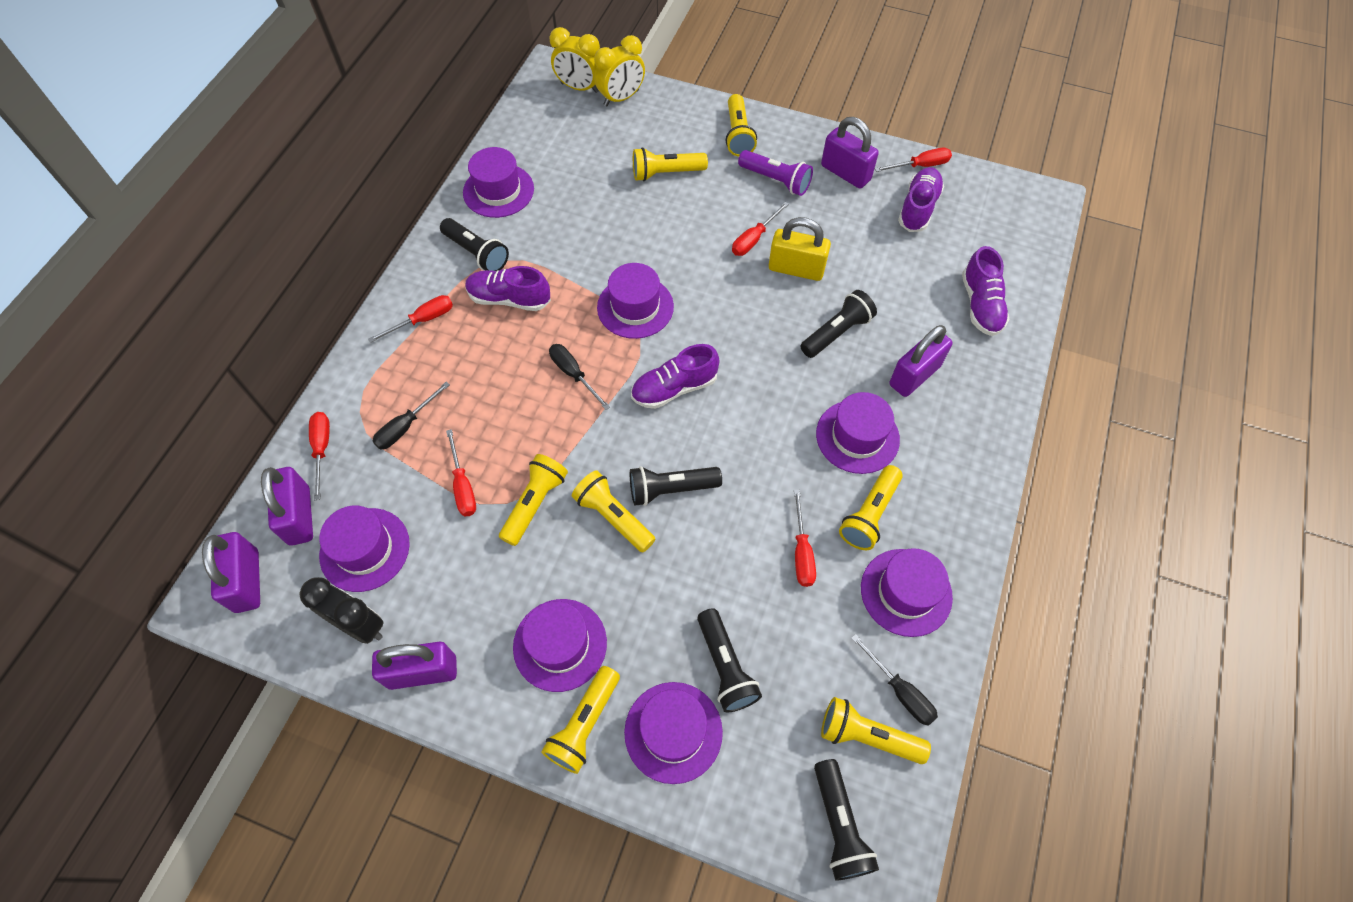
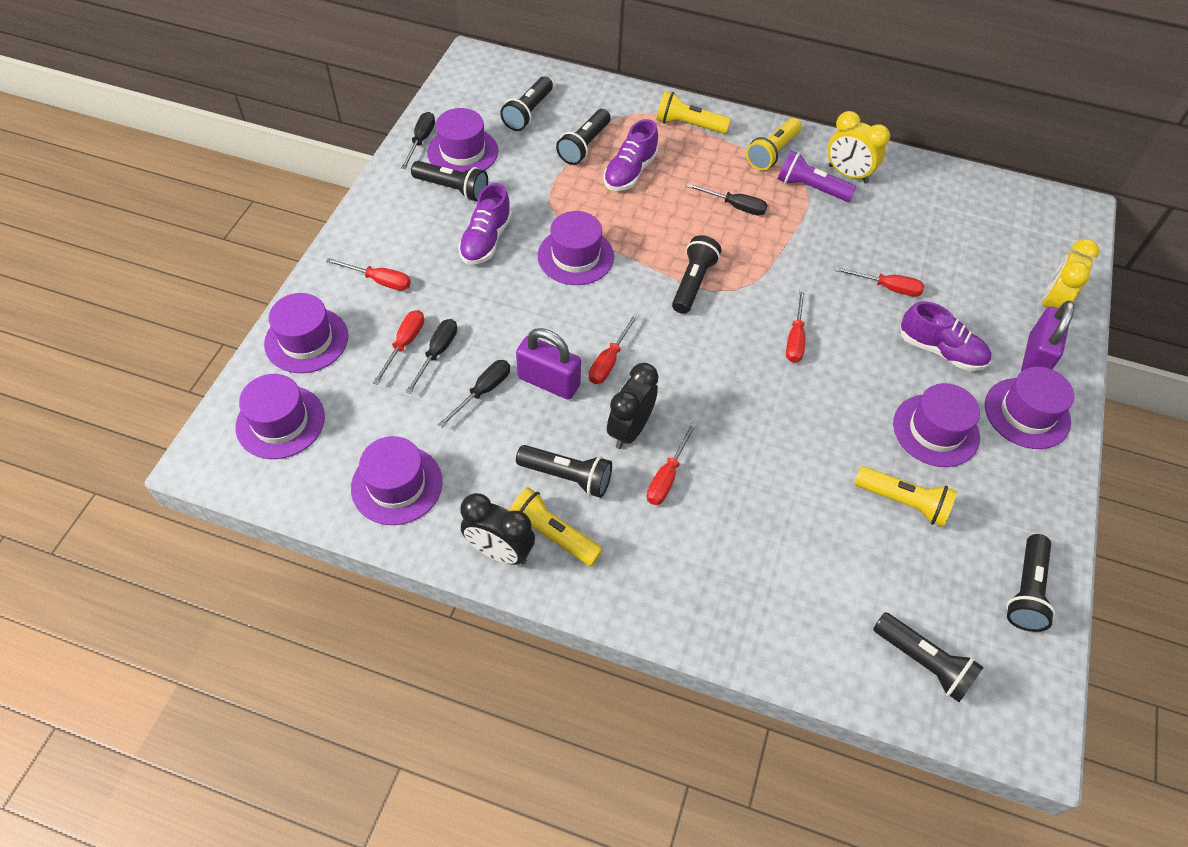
black clock: [300,577,384,644] = 1 -> [460,493,535,565] [607,363,659,449] = 2
black flashlight: [440,218,509,271] [630,466,722,506] [697,608,762,713] [800,290,877,358] [814,759,879,881] = 5 -> [411,161,488,201] [500,76,553,131] [516,445,612,498] [556,109,611,165] [672,235,721,314] [873,612,984,702] [1006,534,1055,632] = 7
black screwdriver: [373,382,450,450] [549,344,610,410] [851,634,938,726] = 3 -> [401,112,435,169] [406,319,457,394] [438,360,510,427] [686,183,768,216] = 4
purple padlock: [202,532,260,613] [261,467,313,546] [372,641,457,690] [821,117,879,189] [889,325,953,397] = 5 -> [516,328,581,400] [1021,301,1075,372] = 2
purple shoe: [465,266,551,311] [631,344,720,409] [898,167,944,232] [962,246,1009,336] = 4 -> [458,183,512,265] [603,119,659,191] [900,301,991,371] = 3
yellow flashlight: [499,454,568,546] [541,666,620,774] [572,470,656,553] [633,147,708,181] [726,94,757,157] [821,697,931,764] [839,465,903,550] = 7 -> [509,487,603,566] [656,91,731,134] [746,118,802,171] [854,466,957,527] = 4
yellow padlock: [769,217,831,281] = 1 -> none = 0

